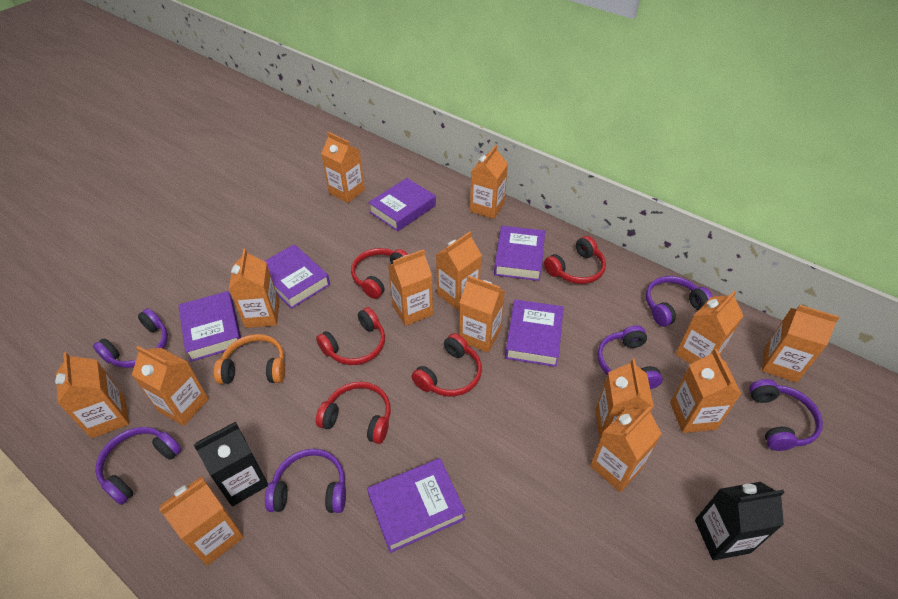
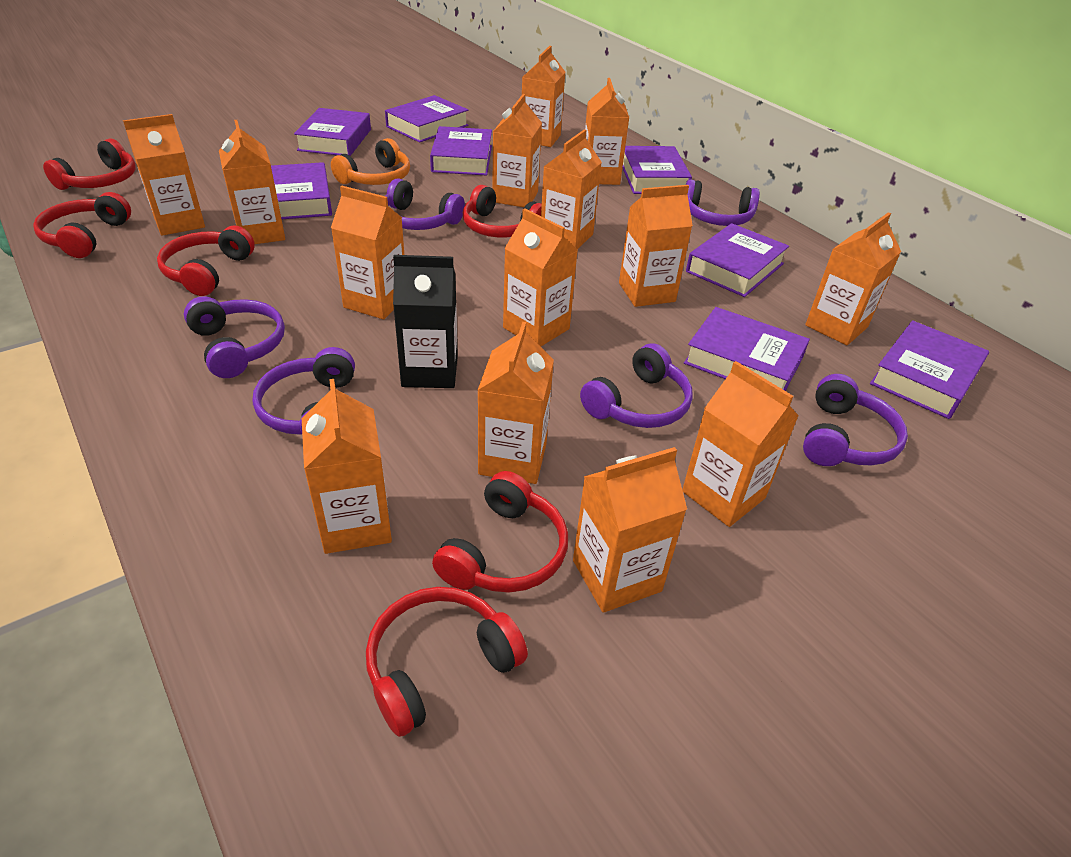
black carton: [194,422,268,506] [695,482,785,560] = 2 -> [393,255,458,388] = 1
purple book: [178,291,243,362] [265,244,330,309] [367,458,466,553] [368,178,436,231] [494,226,545,281] [505,299,564,367] = 6 -> [271,162,332,219] [294,108,371,156] [385,95,469,143] [430,126,492,176] [623,146,692,194] [684,307,810,391] [686,223,789,297] [870,320,989,419] = 8
red headphones: [316,307,385,365] [316,382,391,444] [351,248,408,299] [412,333,482,396] [544,236,606,284] = 5 -> [33,192,131,258] [43,138,136,190] [157,226,255,296] [366,587,528,737] [432,471,568,593] [463,185,542,238] = 6

